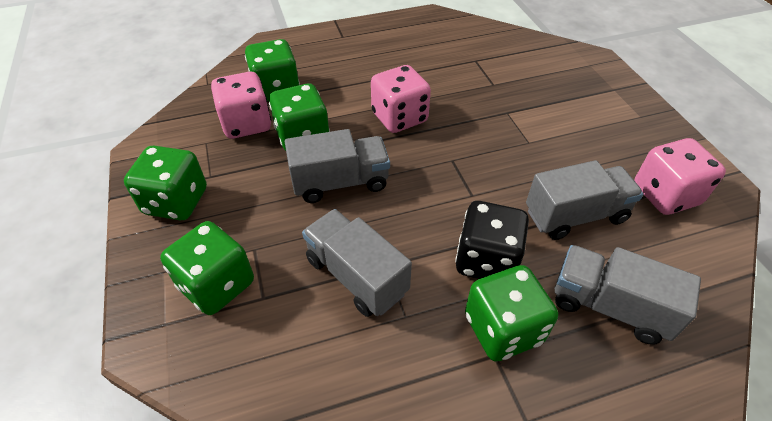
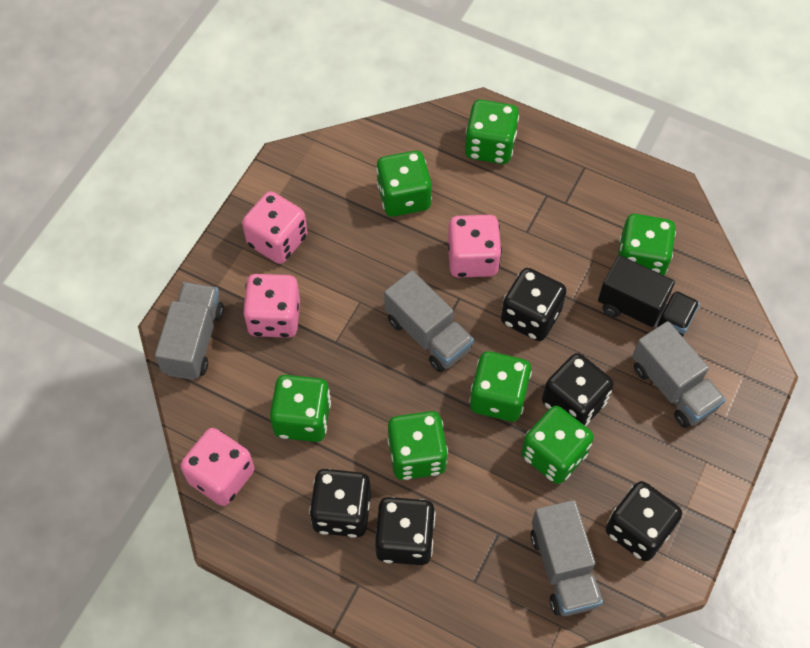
black dice: [455,201,529,279] = 1 -> [309,469,371,538] [375,497,435,565] [501,268,567,341] [542,353,614,426] [606,481,682,561] = 5
black truck: none = 0 -> [598,255,700,337] = 1
green dice: [124,146,207,220] [160,221,254,315] [245,39,300,101] [269,84,330,151] [465,265,558,362] = 5 -> [270,375,331,442] [376,151,432,217] [387,411,448,480] [465,100,519,164] [469,351,532,422] [521,406,594,484] [618,214,676,276] = 7
pink dice: [211,72,271,139] [371,65,431,133] [634,138,726,215] = 3 -> [180,428,254,506] [242,191,307,264] [243,274,300,338] [448,215,502,278] = 4

